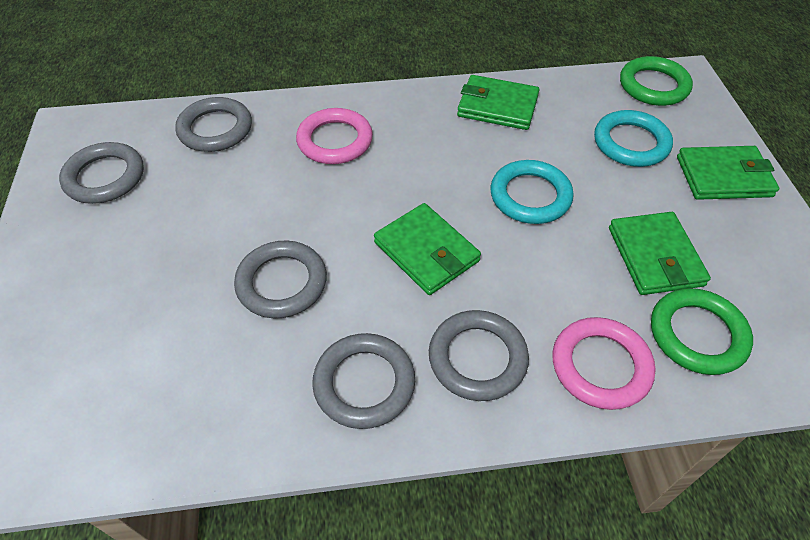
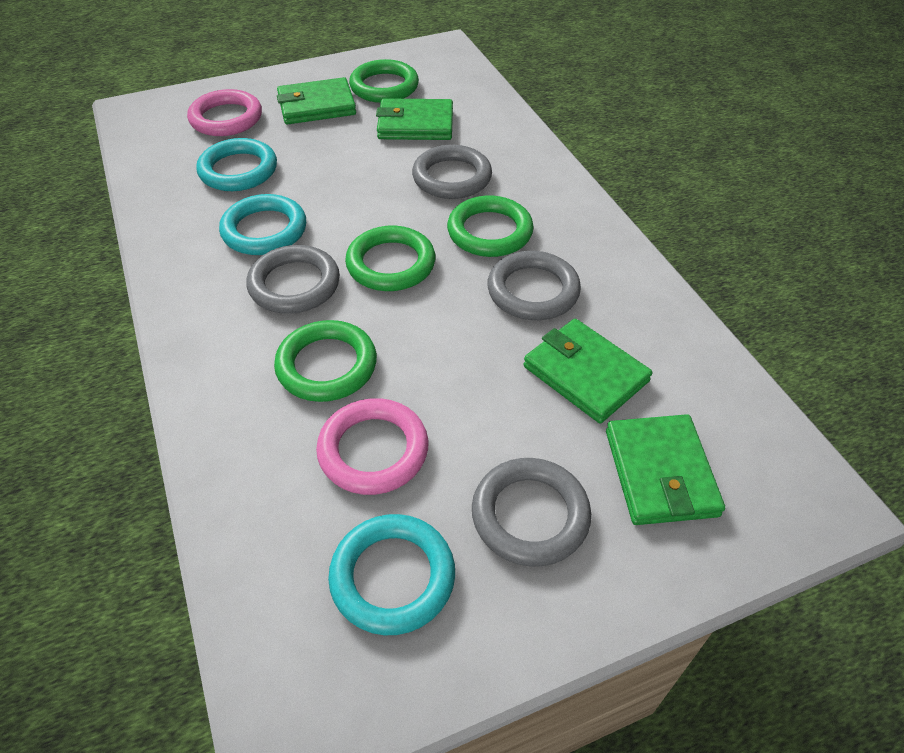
green ring: [620,56,693,106] [651,288,753,375] = 2 -> [274,320,377,402] [345,225,435,291] [349,59,419,103] [447,195,534,257] = 4
grey ring: [59,142,144,204] [175,97,252,152] [234,241,327,318] [312,333,415,429] [429,310,529,401] = 5 -> [246,245,340,314] [412,145,492,199] [472,458,591,567] [487,251,581,320] = 4
turquoise ring: [490,160,574,224] [594,110,673,167] = 2 -> [196,138,277,191] [219,194,306,255] [328,514,455,635] = 3

